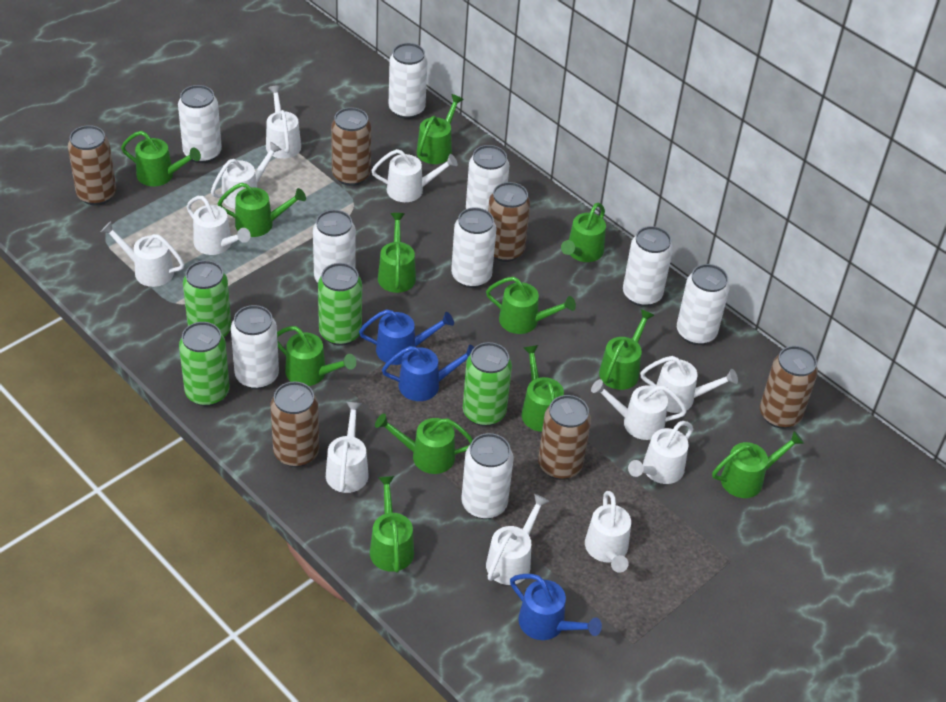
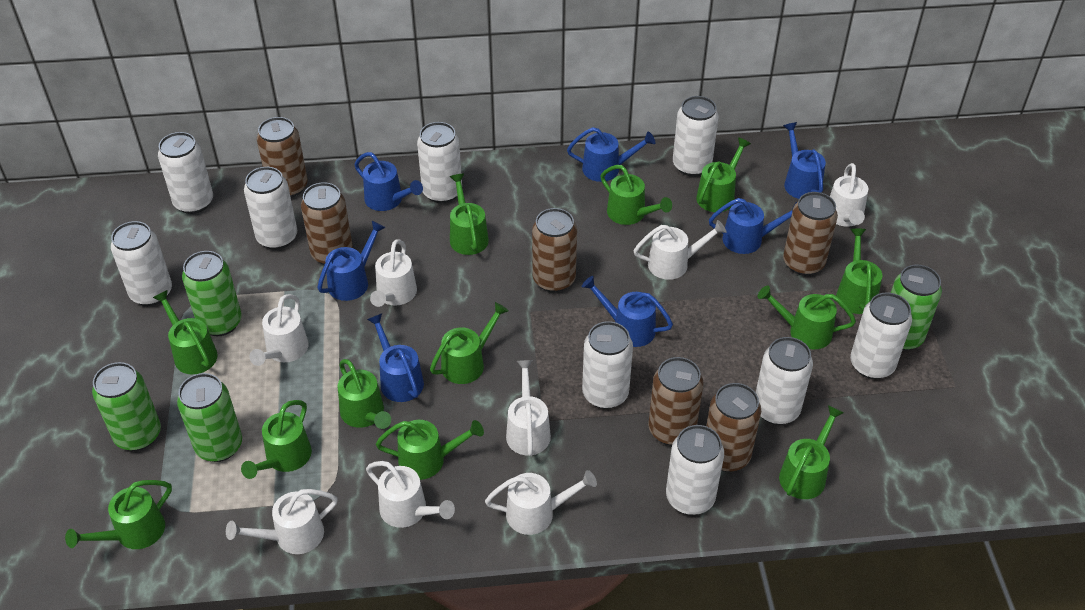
blue watering can: [359,309,454,365] [382,345,474,401] [510,574,602,640] = 3 -> [317,221,385,301] [354,152,423,211] [367,313,424,402] [567,127,655,182] [582,276,673,347] [709,198,797,254] [783,122,826,199] = 7
white watering can: [101,221,184,287] [186,196,251,255] [211,141,282,209] [266,85,301,159] [326,402,368,493] [371,149,458,202] [486,494,550,585] [585,491,631,573] [591,379,687,440] [628,421,693,484] [640,356,738,413] = 11 -> [226,489,338,554] [250,294,309,366] [366,461,455,528] [370,239,417,307] [485,470,597,535] [506,360,551,456] [633,220,727,280] [830,163,868,227] = 8

